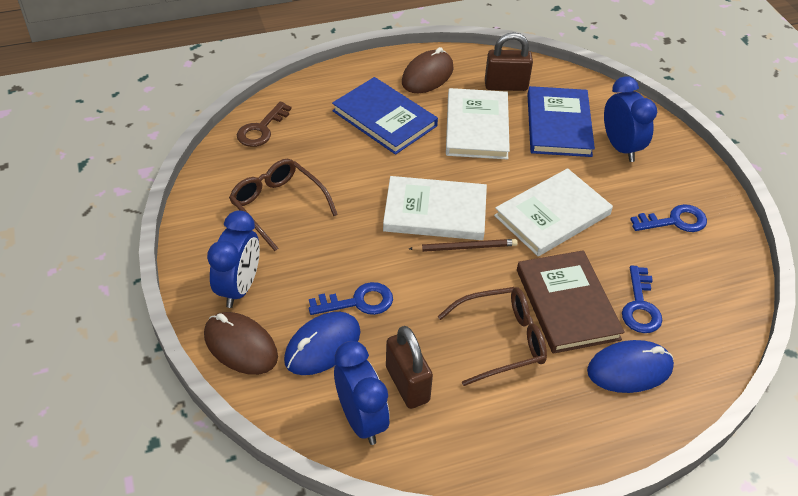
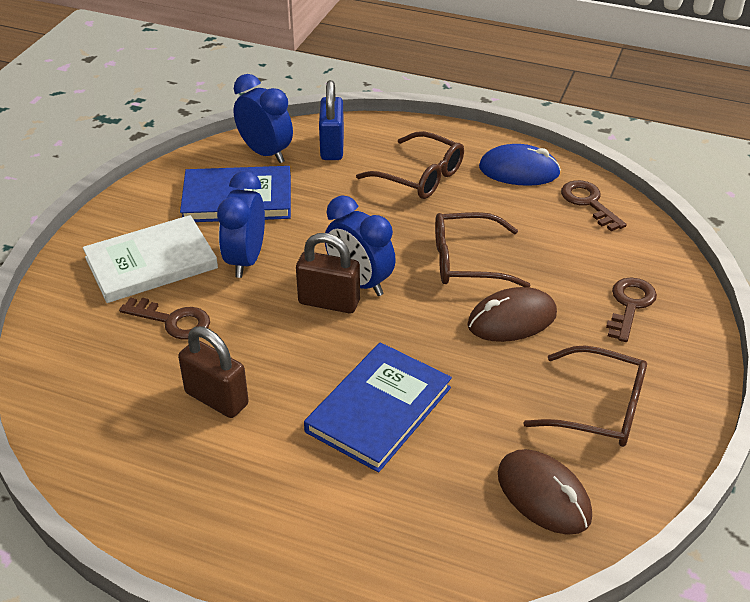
blue key: [309,282,393,315] [622,266,663,333] [630,204,707,232] = 3 -> none = 0
blue mouse: [284,312,360,375] [587,340,674,393] = 2 -> [479,144,561,186] = 1
blue padlock: none = 0 -> [319,80,344,160] = 1
brown book: [517,250,625,354] = 1 -> none = 0
brown glasses: [229,159,338,251] [438,287,547,386] = 2 -> [356,131,464,199] [435,212,531,287] [524,346,647,447] = 3
brown key: [237,101,292,147] = 1 -> [119,297,210,340] [561,180,627,231] [606,277,657,342] = 3
brown pencil: [409,239,518,252] = 1 -> none = 0
white book: [383,176,487,240] [446,88,510,160] [494,168,613,256] = 3 -> [83,215,218,303] = 1

